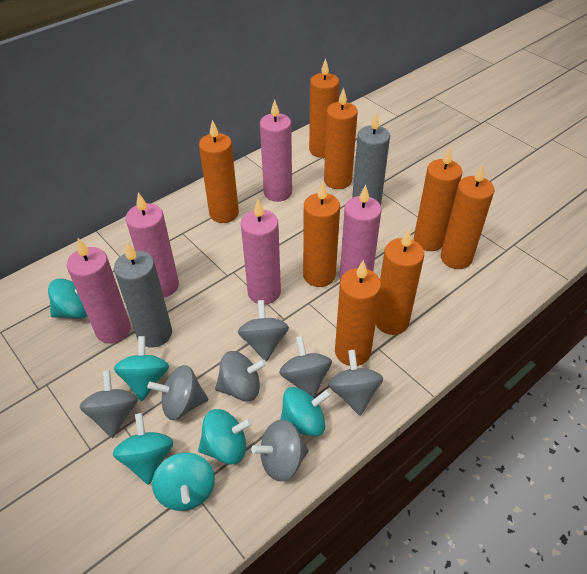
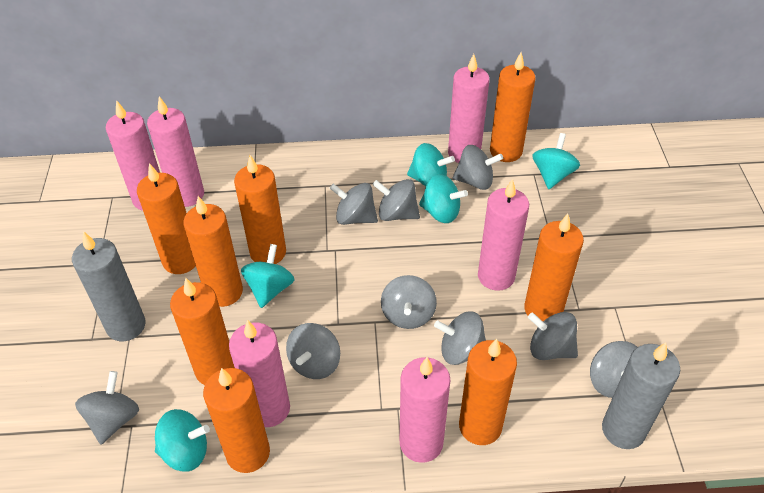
grey spinning top: [80,370,138,438] [148,365,208,420] [215,351,267,401] [238,300,289,361] [251,420,309,481] [279,336,332,398] [328,350,383,416] = 7 -> [75,371,139,444] [286,323,340,379] [330,183,378,225] [373,179,420,221] [381,275,437,329] [434,311,486,365] [453,145,503,190] [528,312,578,360] [590,341,637,398] = 9
pink candle: [67,238,131,344] [126,192,179,298] [241,199,281,305] [260,100,292,202] [340,185,382,280] = 5 -> [106,100,160,211] [147,96,204,207] [229,320,290,427] [400,357,450,463] [448,54,489,163] [478,179,529,291] = 6
turquoise spinning top: [48,278,87,319] [113,413,173,485] [114,336,169,401] [152,452,215,511] [198,409,253,465] [280,387,331,437] = 6 -> [155,409,210,472] [241,244,294,308] [407,143,455,186] [419,174,468,223] [532,133,580,189] = 5

